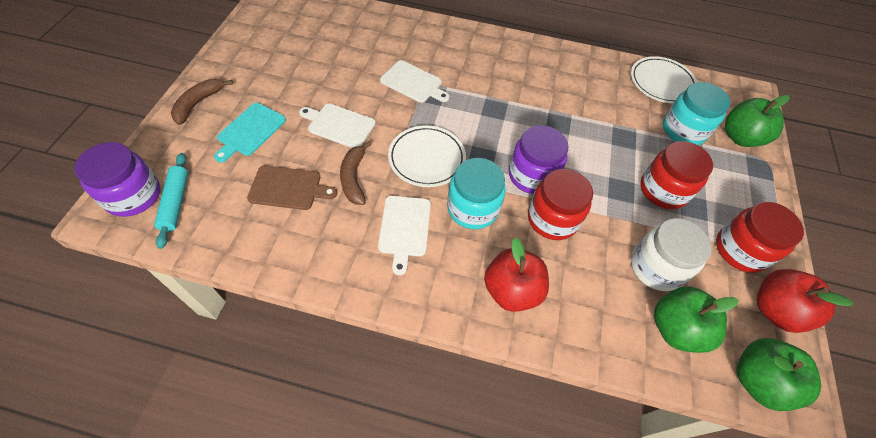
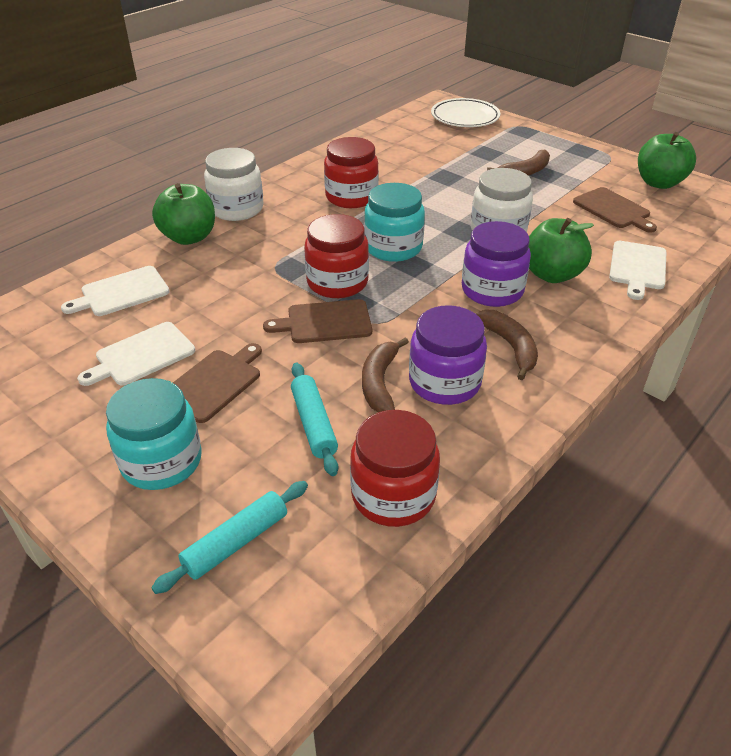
brown banana: [171,79,233,125] [340,141,372,205] = 2 -> [362,337,409,412] [476,309,538,380] [487,150,550,176] = 3
brown cutting board: [247,165,337,210] = 1 -> [173,343,262,423] [263,299,372,343] [573,187,657,233] = 3
red apple: [484,238,549,312] [757,269,853,333] = 2 -> none = 0
turquoise cutting board: [214,103,286,162] = 1 -> none = 0
turquoise rolling pin: [154,153,188,249] = 1 -> [152,481,308,594] [291,363,338,476] = 2
white jar: [631,218,712,291] = 1 -> [204,148,264,221] [471,168,533,232] = 2
white plate: [388,125,466,187] [631,56,697,104] = 2 -> [431,98,500,127] = 1

